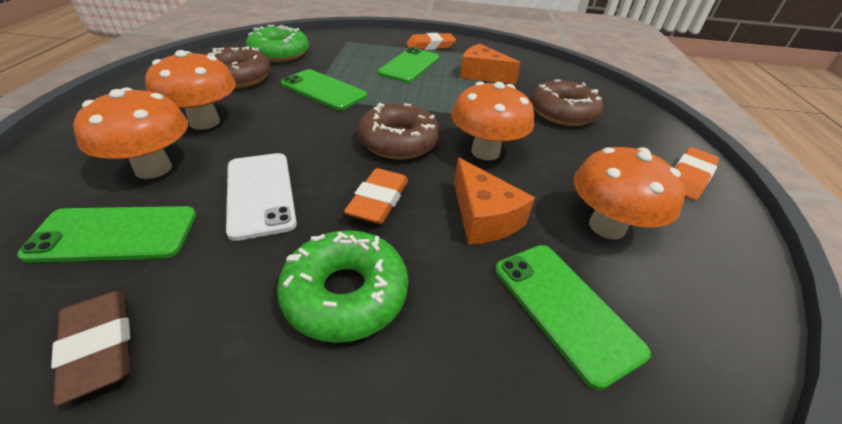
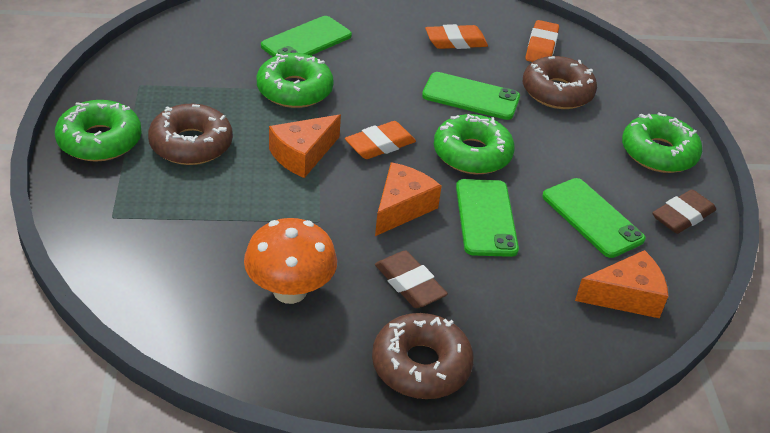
brown eraser: [51,291,130,406] = 1 -> [375,251,448,308] [652,189,716,234] = 2
green donut: [246,25,309,62] [277,230,408,343] = 2 -> [55,100,142,162] [257,53,334,108] [434,114,515,174] [622,112,702,173] = 4
orange cheese: [454,158,535,245] [460,44,521,84] = 2 -> [269,114,341,178] [375,162,442,236] [575,250,668,318] = 3
orange mushroom: [73,87,188,179] [145,50,236,130] [451,82,534,160] [574,147,686,240] = 4 -> [244,218,337,304] = 1
white phone: [226,153,297,241] = 1 -> none = 0

